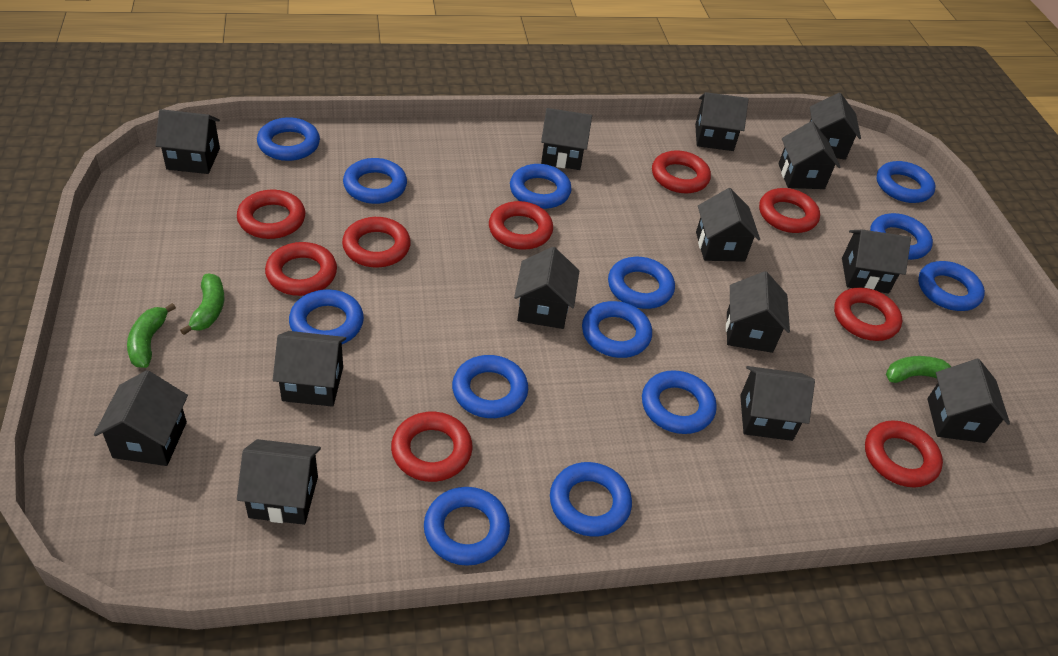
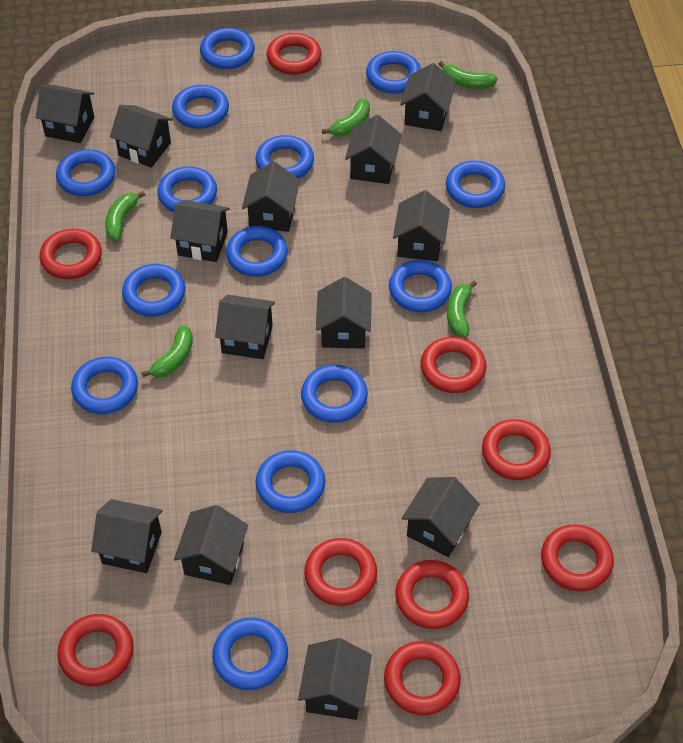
black house: [94,370,188,466] [155,109,220,174] [237,439,321,525] [273,331,346,407] [514,247,579,329] [541,108,592,170] [695,92,749,151] [696,188,760,262] [726,271,790,353] [740,366,815,441] [778,121,841,189] [810,93,861,160] [842,229,911,293] [927,359,1010,443] = 14 -> [35,85,94,143] [91,499,163,573] [110,105,173,168] [170,200,230,262] [174,505,248,585] [215,295,275,359] [242,162,300,232] [298,638,372,720] [316,277,372,349] [345,115,402,184] [393,190,450,261] [400,63,456,131] [401,477,480,557] = 13
blue ring: [257,117,320,161] [289,289,364,344] [343,158,407,204] [424,487,510,566] [452,355,528,418] [510,164,572,209] [550,462,632,537] [582,301,652,358] [608,257,675,309] [642,370,717,434] [870,213,933,260] [876,161,935,203] [918,261,985,311] = 13 -> [56,149,115,196] [71,357,138,414] [122,264,185,317] [157,166,217,212] [172,85,229,129] [200,28,255,69] [212,618,288,690] [226,226,288,277] [255,450,325,513] [256,135,314,179] [301,365,368,423] [366,51,421,94] [389,260,452,312] [446,161,505,208] = 14
green banana: [127,303,176,368] [180,274,224,335] [886,356,951,383] = 3 -> [105,191,145,241] [141,325,193,377] [322,98,370,136] [439,61,498,89] [447,280,477,337] = 5

